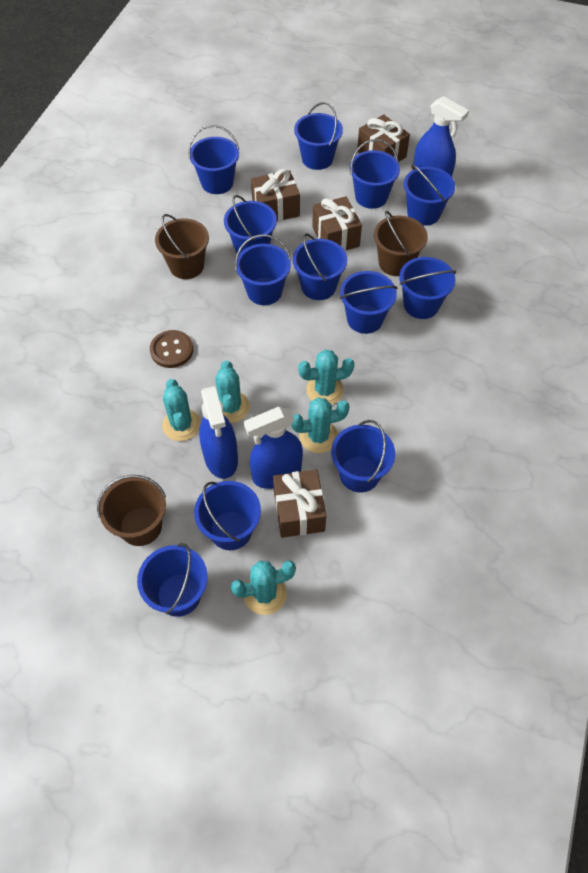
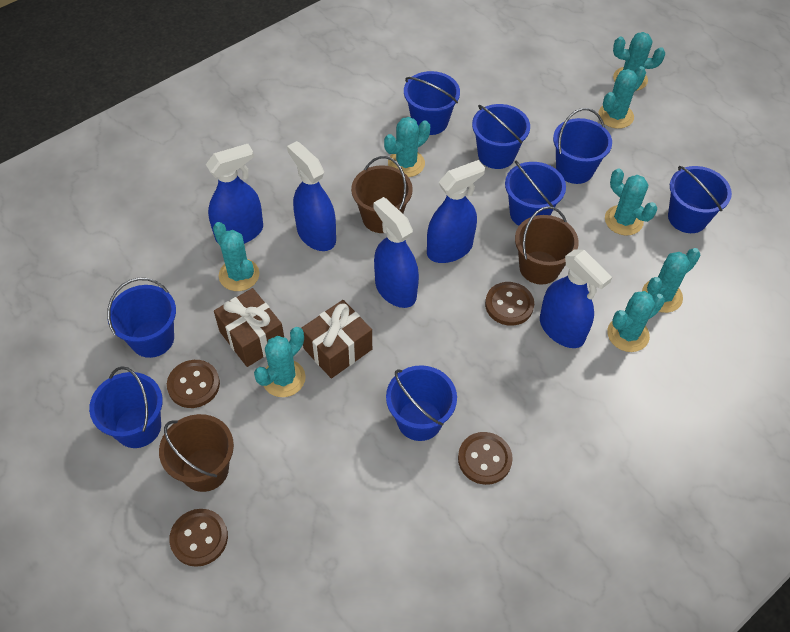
blue bucket: [137,543,208,617] [188,125,239,194] [194,481,261,550] [224,195,277,254] [235,234,291,305] [292,234,347,300] [294,102,343,170] [331,420,395,492] [340,271,397,334] [349,139,400,209] [399,257,456,319] [404,164,455,226] = 12 -> [89,366,163,448] [107,278,176,358] [386,365,457,441] [404,71,460,135] [472,104,530,169] [505,160,566,226] [553,108,612,184] [668,166,732,233] = 8
blue spray bottle: [199,386,238,479] [244,407,303,489] [413,96,469,177] = 3 -> [206,144,263,244] [287,141,336,251] [373,197,419,308] [427,160,485,263] [540,250,612,348] = 5
brown button: [150,330,193,368] = 1 -> [167,360,220,408] [169,509,228,567] [458,432,513,485] [485,282,534,326] = 4
brown gift: [251,169,300,221] [273,470,326,538] [312,196,362,251] [357,114,410,161] = 4 -> [214,288,284,367] [301,300,372,379] = 2
turquoise cactus: [162,379,201,441] [215,361,250,423] [231,561,296,615] [291,397,350,453] [298,350,354,405] = 5 -> [213,222,259,291] [254,327,306,397] [384,117,430,177] [598,66,646,129] [605,169,657,235] [607,291,665,352] [613,32,665,91] [642,248,701,313] = 8

